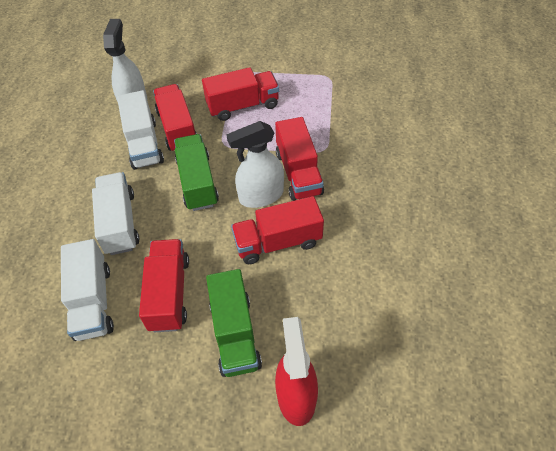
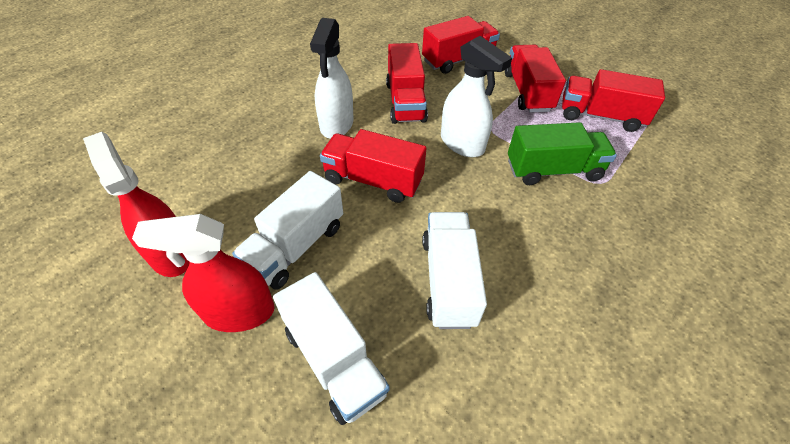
green truck: [174,134,219,211] [206,269,262,377] = 2 -> [508,122,617,185] = 1
red spray bottle: [275,317,318,426] = 1 -> [83,132,190,277] [132,214,274,332] = 2

